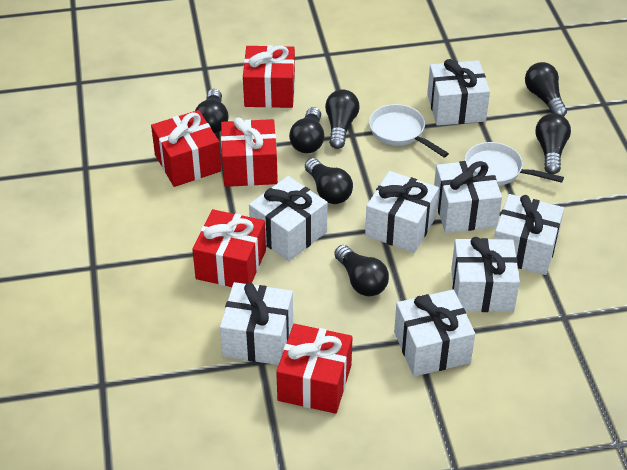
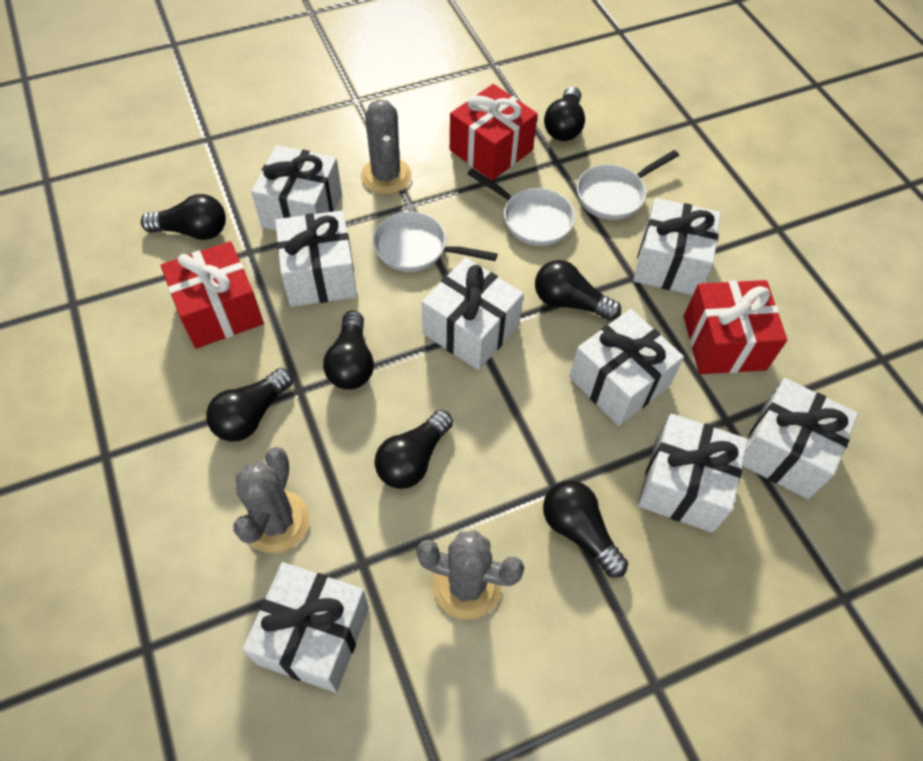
grey cactus: none = 0 -> [233,447,310,553] [361,99,412,194] [416,530,525,620] = 3
red gift: [151,110,221,187] [192,209,266,287] [221,117,278,187] [243,45,295,108] [276,324,353,414] = 5 -> [161,241,264,349] [450,84,538,180] [684,280,787,374] = 3
white pan: [369,104,449,157] [464,142,564,186] = 2 -> [373,211,497,272] [468,168,575,246] [577,150,679,220] = 3

